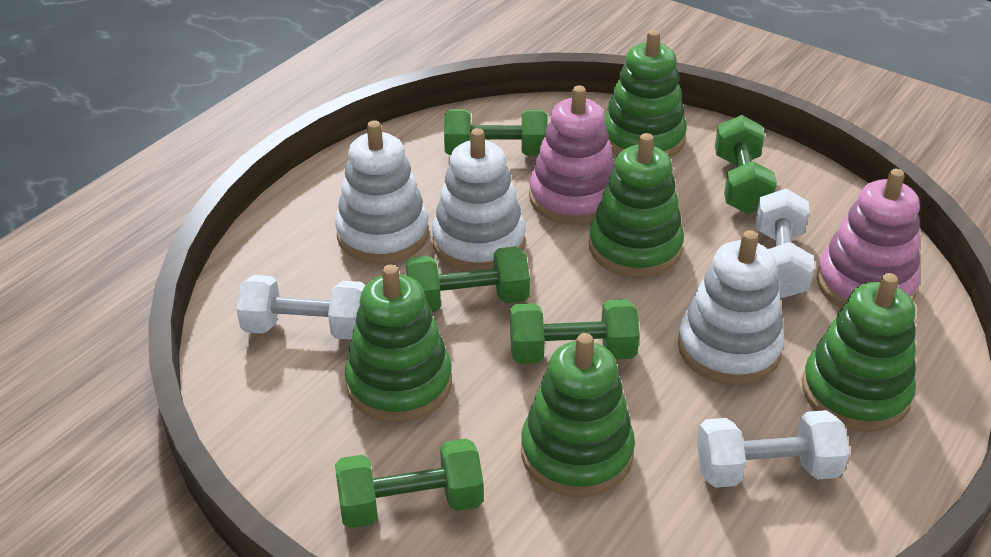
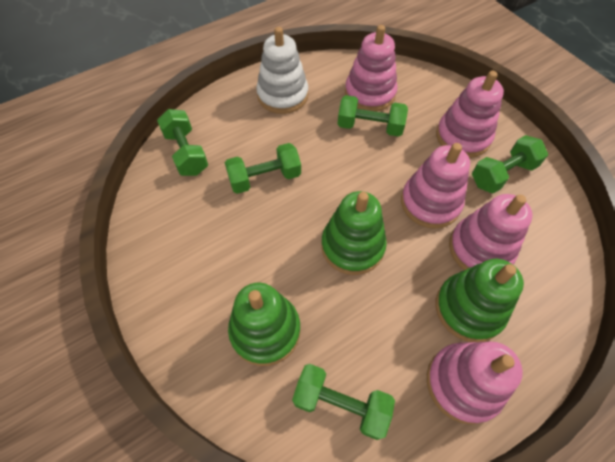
green stacking toy: [345,265,452,422] [521,333,635,497] [589,133,684,278] [604,30,687,158] [802,273,916,432] = 5 -> [228,283,300,366] [321,191,387,275] [436,259,524,342] = 3
pink stacking toy: [529,86,615,225] [816,169,920,308] = 2 -> [345,25,398,112] [401,143,470,228] [427,342,523,424] [436,71,504,158] [449,194,533,270] = 5
white dumbbell: [236,275,365,340] [697,410,850,488] [756,188,815,298] = 3 -> none = 0
white stacking toy: [335,120,429,264] [432,128,526,271] [678,230,784,385] = 3 -> [256,27,308,114] = 1

